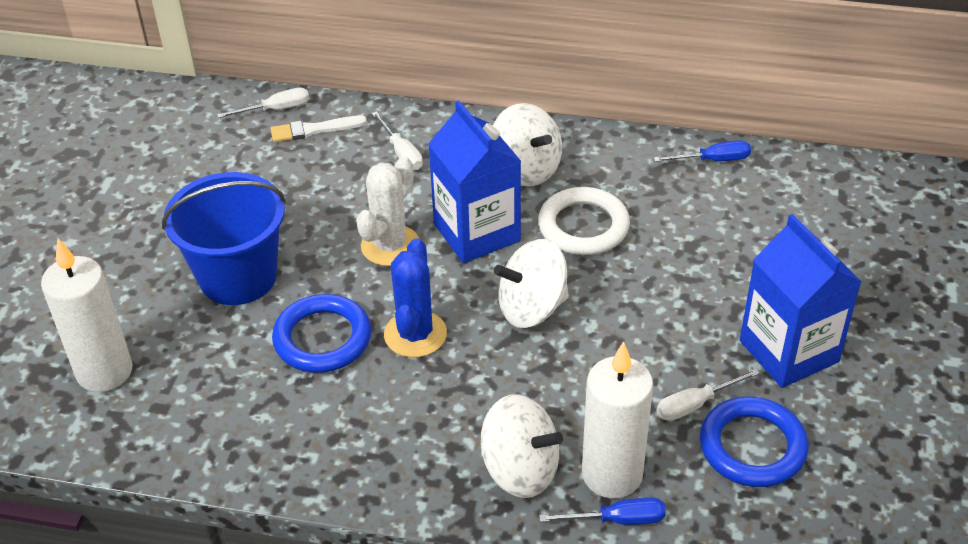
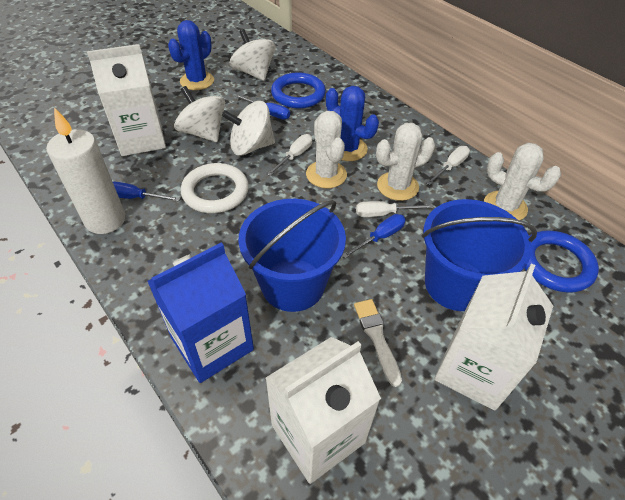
blue bucket: [162,172,286,305] = 1 -> [238,199,346,312] [422,199,537,311] = 2
blue cactus: [384,238,447,357] = 1 -> [168,20,214,90] [326,86,379,161] = 2
blue carton: [428,100,521,263] [740,214,862,388] = 2 -> [147,242,254,383] = 1
blue screwdriver: [539,497,666,525] [654,140,751,162] = 2 -> [113,182,180,202] [234,95,290,119] [342,214,406,259] = 3
white cactus: [356,156,419,266] = 1 -> [306,111,347,188] [376,123,435,201] [484,143,561,220] = 3
white candle: [41,239,132,392] [582,341,653,498] = 2 -> [47,107,125,234] = 1
white carton: none = 0 -> [87,44,166,156] [265,337,381,484] [434,263,553,411] = 3

